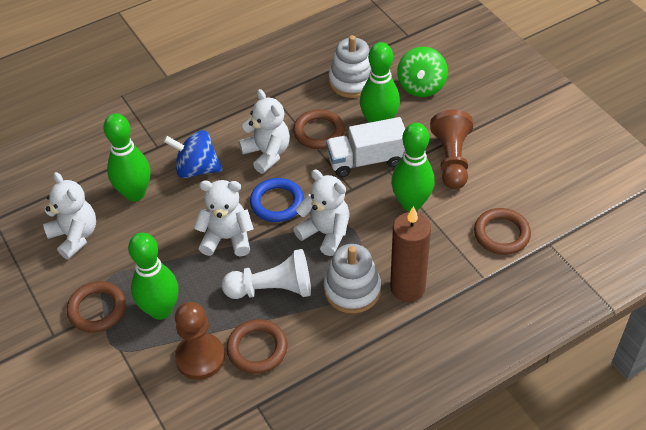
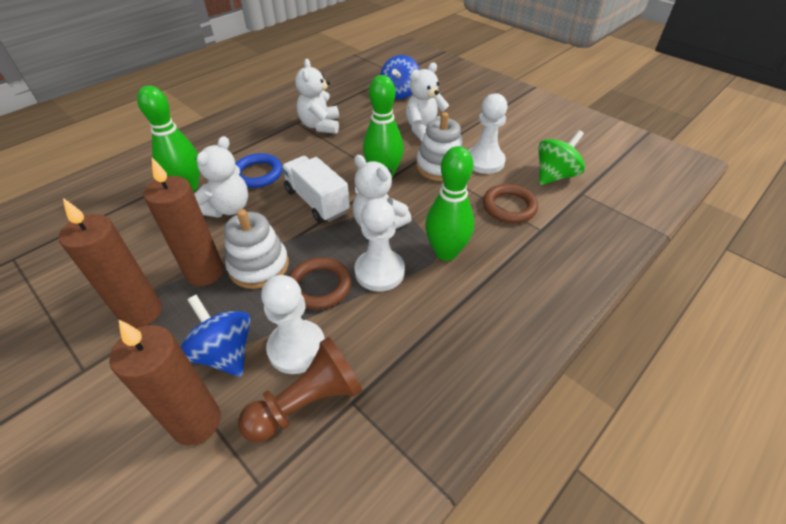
blue spinning top: [163,130,223,178] = 1 -> [181,295,251,377] [380,55,420,99] = 2
brown candle: [390,206,431,302] = 1 -> [59,198,162,328] [109,320,221,445] [143,158,224,286] = 3
brown pawn: [175,302,225,380] [430,110,473,189] = 2 -> [238,337,363,442] = 1
brown ring: [67,281,126,333] [226,319,287,374] [293,109,345,149] [474,208,531,255] = 4 -> [289,257,351,310] [483,184,538,223] = 2
green bowling pin: [103,113,150,202] [128,232,179,320] [360,42,400,123] [391,123,435,212] = 4 -> [137,86,200,192] [363,75,404,178] [425,146,474,261] = 3
white pawn: [222,249,311,299] = 1 -> [261,275,325,374] [354,198,405,292] [468,93,508,174] = 3

